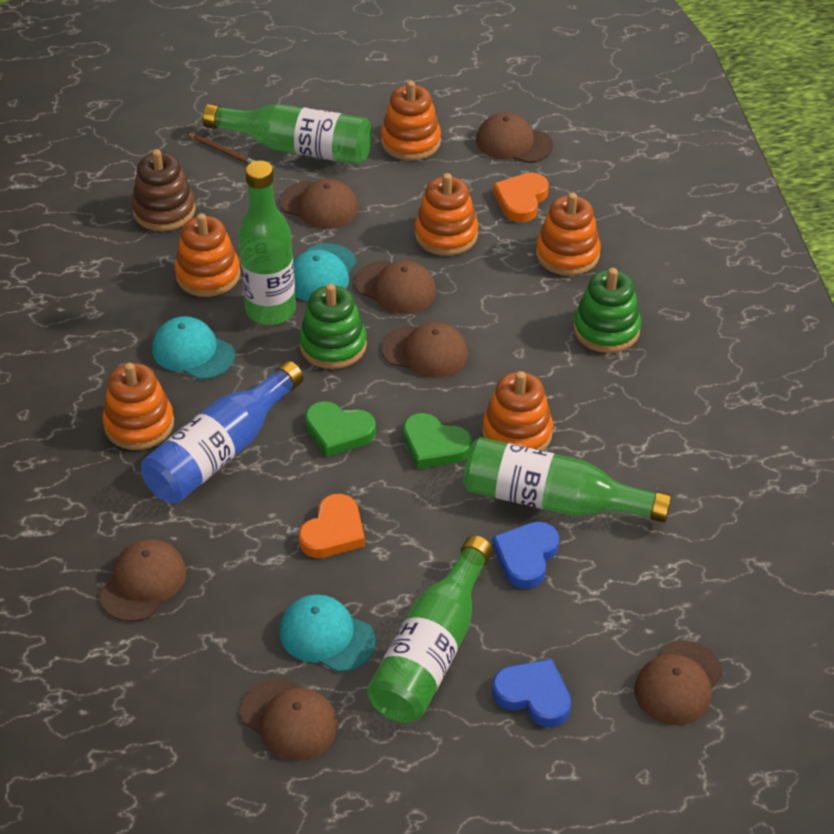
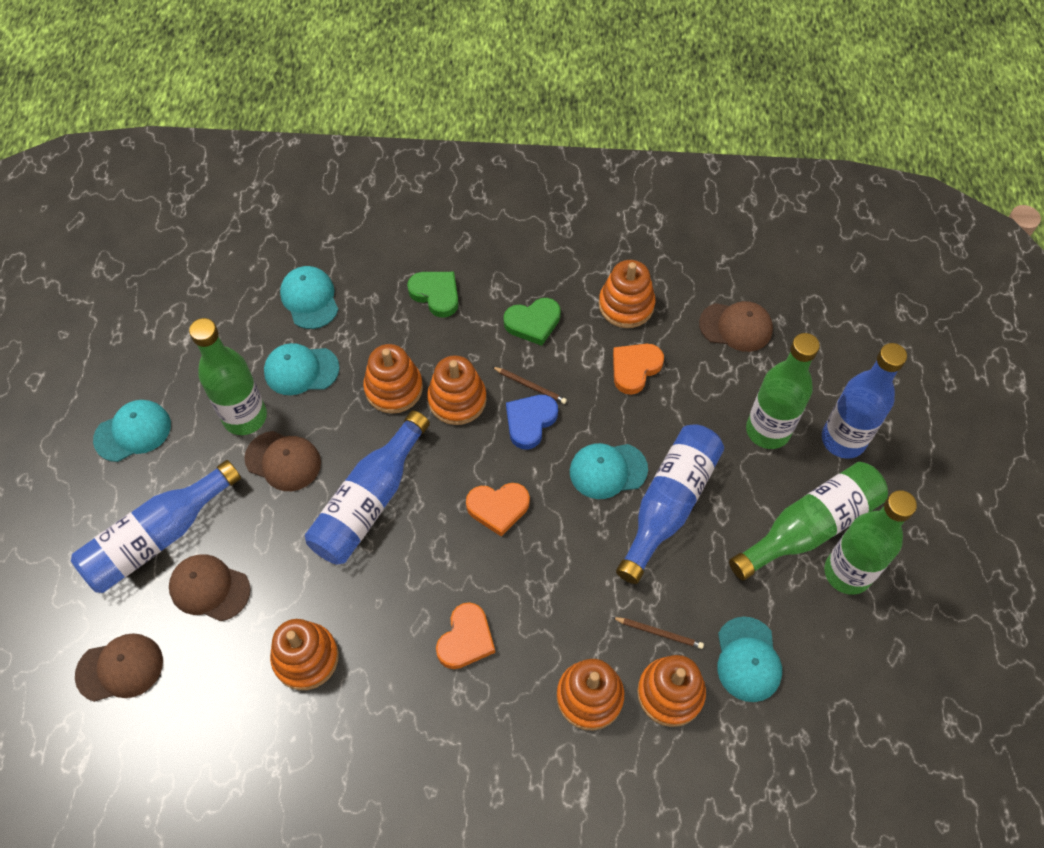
blue bottle: [141,361,304,503] = 1 -> [71,460,241,593] [305,411,430,564] [616,424,724,584] [822,343,907,459] = 4
blue heart: [492,521,559,589] [492,659,571,727] = 2 -> [506,395,558,449] = 1
brown cap: [99,539,187,622] [240,678,338,760] [280,179,358,229] [355,260,436,314] [381,322,468,378] [476,112,553,163] [634,640,723,725] = 7 -> [75,633,163,702] [169,554,251,621] [244,431,321,491] [699,301,773,352] = 4
brown pencil: [187,133,254,164] = 1 -> [493,367,567,404] [612,617,704,649] = 2
brown stacking toy: [132,149,196,231] = 1 -> none = 0
green stacking toy: [299,283,367,369] [573,268,641,353] = 2 -> none = 0
orange heart: [299,494,365,558] [493,172,549,222] = 2 -> [436,602,495,669] [466,483,530,537] [613,344,664,395] = 3
turquoise cap: [152,316,235,380] [279,594,376,672] [293,243,357,301] = 3 -> [93,400,171,462] [264,343,340,395] [280,266,338,329] [570,443,648,499] [717,617,782,702] = 5

